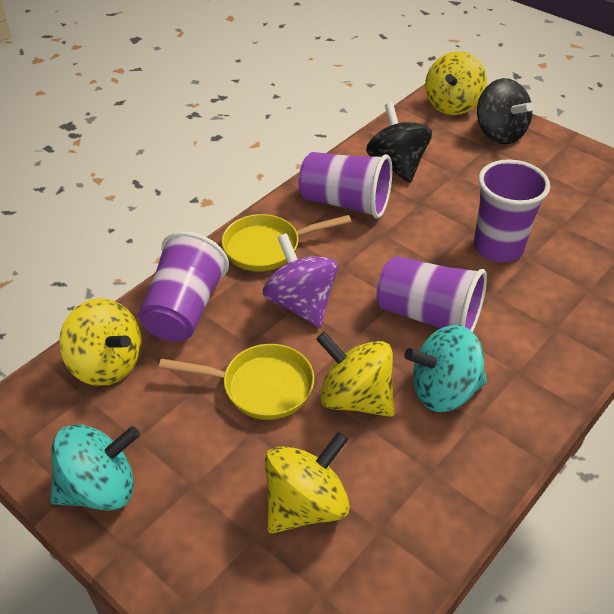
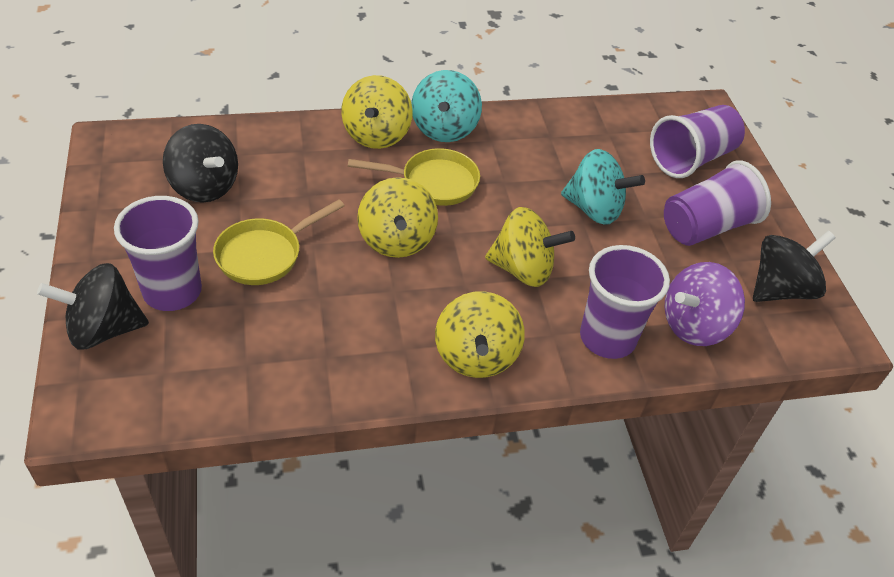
black spinning top: [366,102,432,183] [477,78,533,144] = 2 -> [37,263,149,350] [163,124,238,203] [753,231,836,302] = 3

